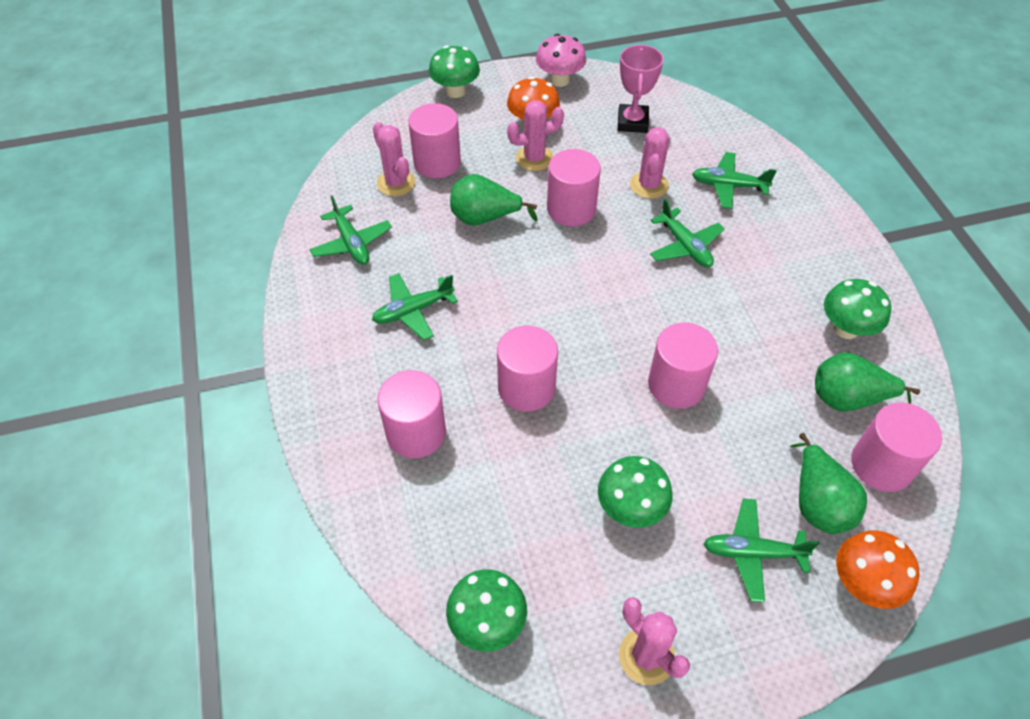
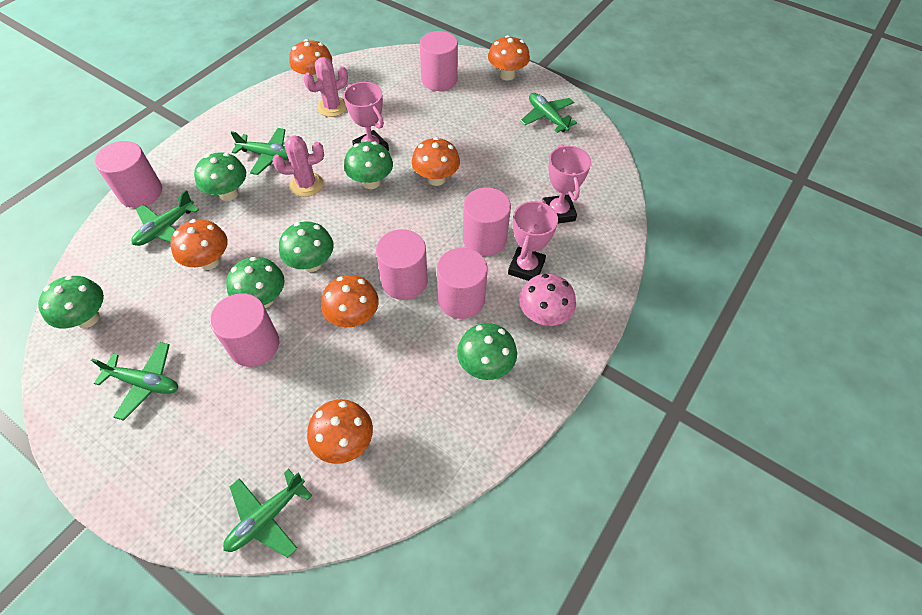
green mushroom: [429,45,480,98] [446,569,527,651] [598,456,672,528] [824,279,891,339] = 4 -> [38,275,104,328] [194,152,246,201] [226,257,285,308] [279,221,334,272] [344,141,393,189] [457,323,517,380] = 6
green pear: [450,174,537,225] [790,433,867,534] [815,352,920,412] = 3 -> none = 0
orange mushroom: [507,76,560,127] [836,530,919,609] = 2 -> [170,219,228,270] [289,39,332,82] [307,399,373,464] [321,275,379,327] [412,137,460,186] [488,35,530,80] = 6
pink cactus: [373,122,416,196] [507,100,564,171] [619,597,690,685] [630,127,670,199] = 4 -> [272,135,324,197] [303,57,348,117] = 2
pink trophy: [618,44,664,133] = 1 -> [344,82,389,151] [508,200,558,281] [542,144,591,224] = 3

